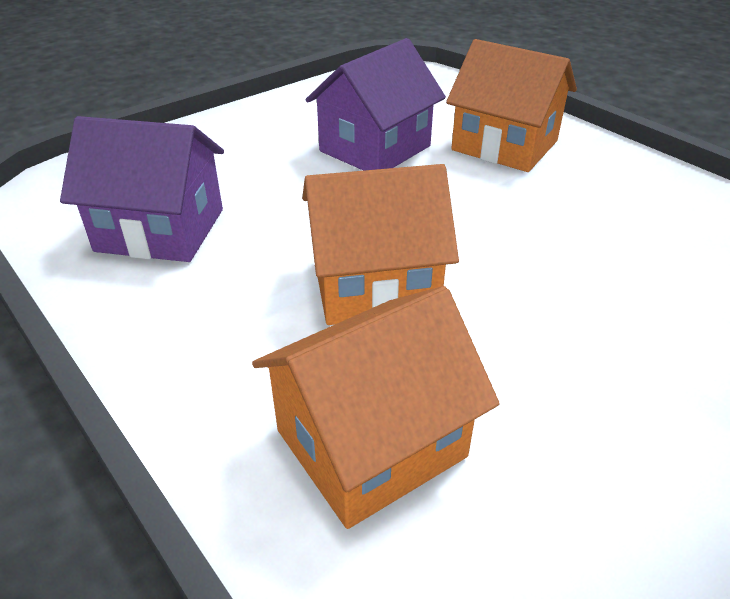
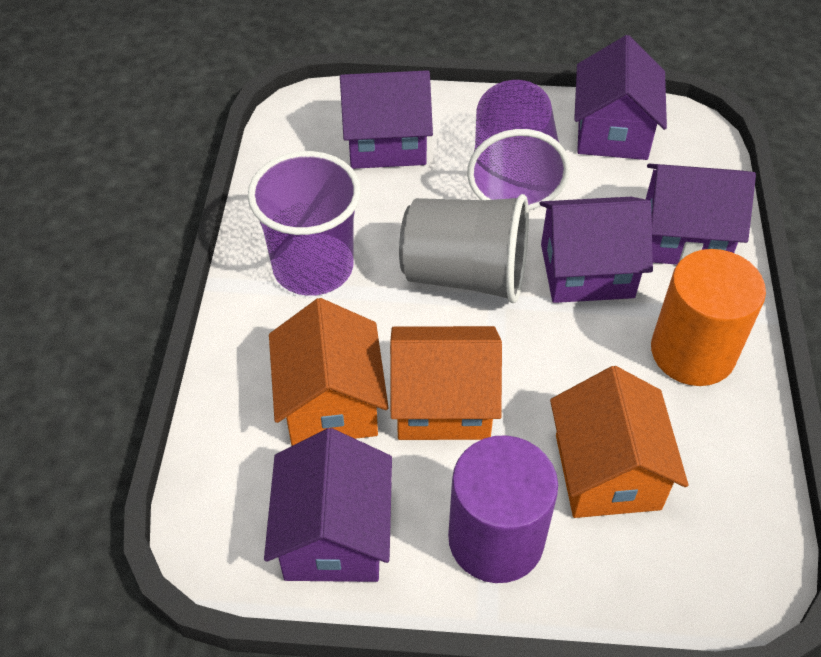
grey cup: none = 0 -> [399,194,529,303] = 1
orange cylinder: none = 0 -> [651,249,766,386] = 1
purple cup: none = 0 -> [248,151,361,296] [467,80,570,210] = 2
purple cylinder: none = 0 -> [448,435,558,583] = 1
purple house: [60,116,224,262] [306,38,446,171] = 2 -> [264,428,392,582] [340,70,433,169] [539,197,653,303] [574,35,667,160] [646,164,756,265] = 5

